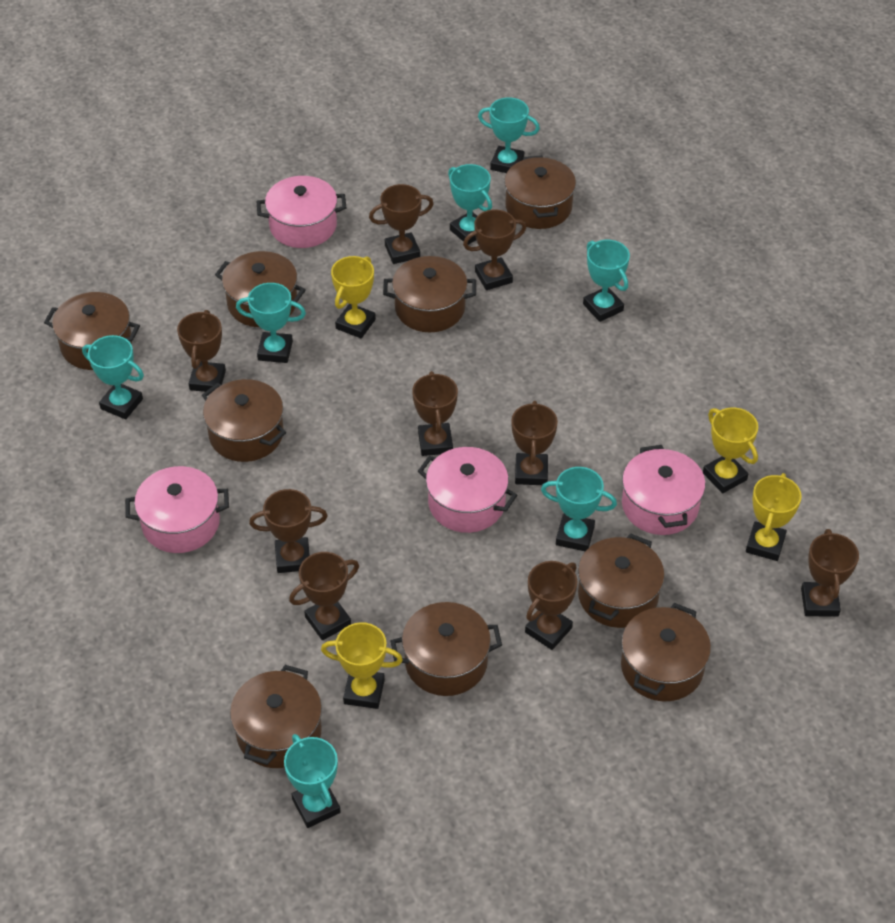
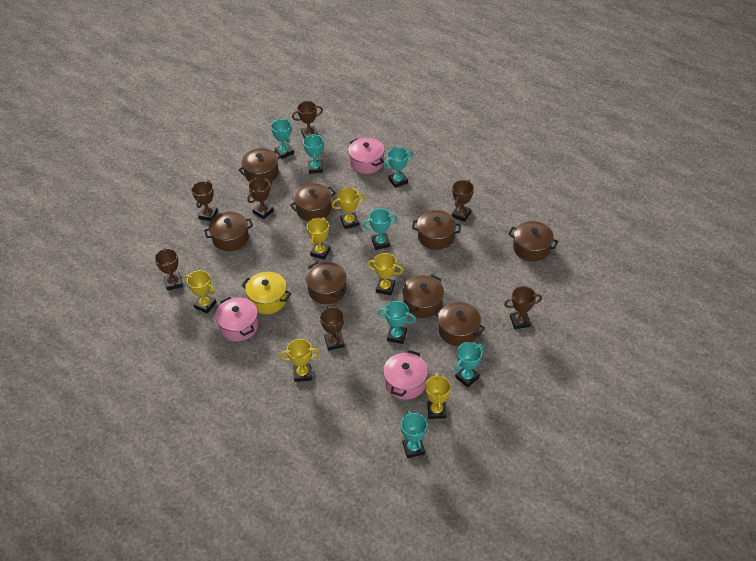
brown pot: [44,292,140,370] [202,379,286,462] [215,251,306,327] [230,665,322,768] [383,256,476,332] [391,602,502,696] [504,155,576,229] [578,533,665,628] [621,603,711,701] = 9 -> [204,212,253,251] [238,148,281,183] [290,183,335,221] [306,262,347,304] [402,275,444,318] [412,210,461,250] [434,302,485,346] [508,221,558,262] = 8
brown trophy: [177,310,226,392] [249,489,328,573] [289,552,359,640] [369,184,434,264] [412,371,458,456] [463,209,526,290] [511,401,558,485] [525,561,577,650] [801,529,859,617] = 9 -> [155,248,183,291] [191,180,218,221] [248,178,274,219] [292,101,323,138] [320,306,345,351] [452,180,474,222] [504,286,542,329] = 7
pink pot: [125,466,229,553] [257,176,347,248] [418,447,517,533] [622,445,705,535] = 4 -> [215,297,259,341] [348,138,385,174] [383,350,428,400] = 3
yellow pot: none = 0 -> [242,272,291,314] = 1
yellow trophy: [321,622,403,709] [331,256,376,338] [703,407,758,493] [746,473,802,561] = 4 -> [184,270,217,314] [280,339,320,382] [307,217,331,260] [331,188,365,229] [367,253,403,295] [425,373,451,419] = 6

